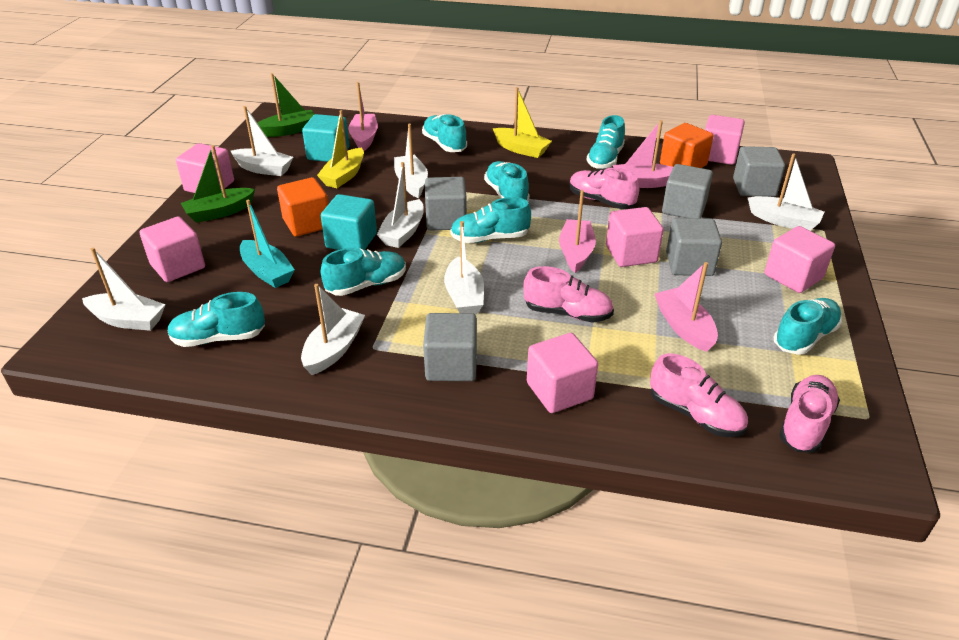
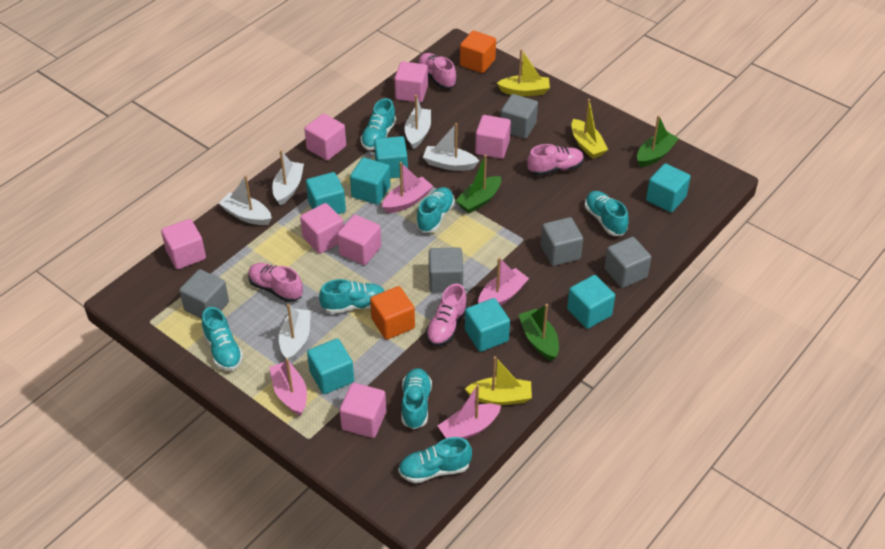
green boat: [181,145,255,223] [257,73,314,137] = 2 -> [455,154,501,214] [518,304,559,361] [637,115,679,167] = 3
pink cube: [140,216,205,282] [176,143,234,193] [527,333,598,413] [606,207,664,267] [705,115,745,165] [765,226,835,293] = 6 -> [161,219,206,269] [300,203,344,254] [304,114,346,161] [337,215,381,265] [340,383,386,438] [394,61,428,103] [475,115,511,159] = 7
turquoise boat: [240,200,295,288] = 1 -> none = 0
turquoise cube: [302,114,349,162] [321,194,377,250] = 2 -> [306,172,346,214] [307,339,354,394] [350,157,391,205] [374,136,408,178] [465,298,510,352] [567,275,615,329] [646,163,691,212] = 7
white boat: [82,248,166,331] [231,106,293,176] [301,284,365,375] [377,162,424,248] [394,124,428,198] [444,221,484,314] [748,153,824,231] = 7 -> [219,175,272,225] [272,150,304,206] [279,304,311,362] [405,95,431,149] [423,123,479,171] = 5
yellow boat: [317,110,364,188] [493,87,552,158] = 2 -> [465,356,532,405] [497,49,550,96] [571,99,608,159] = 3

